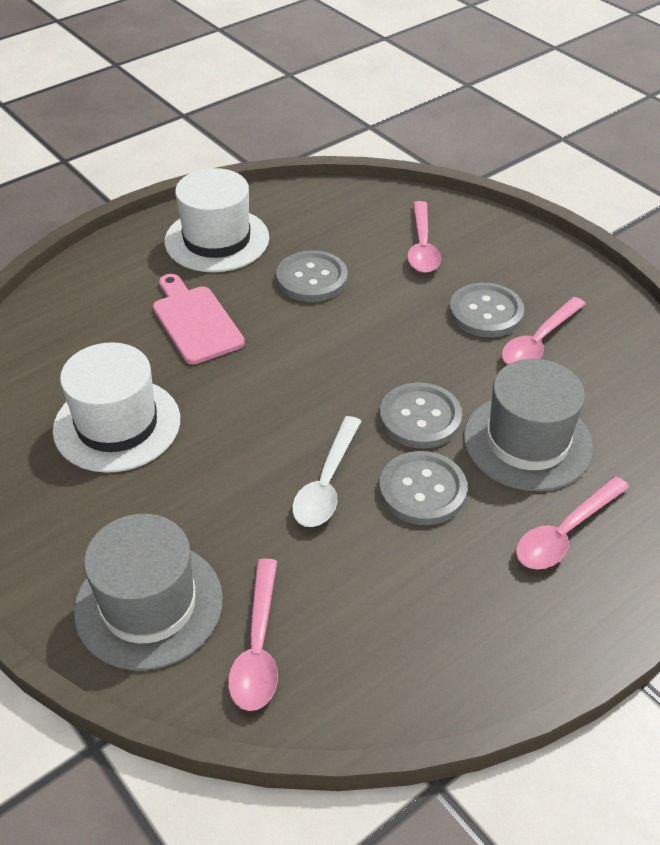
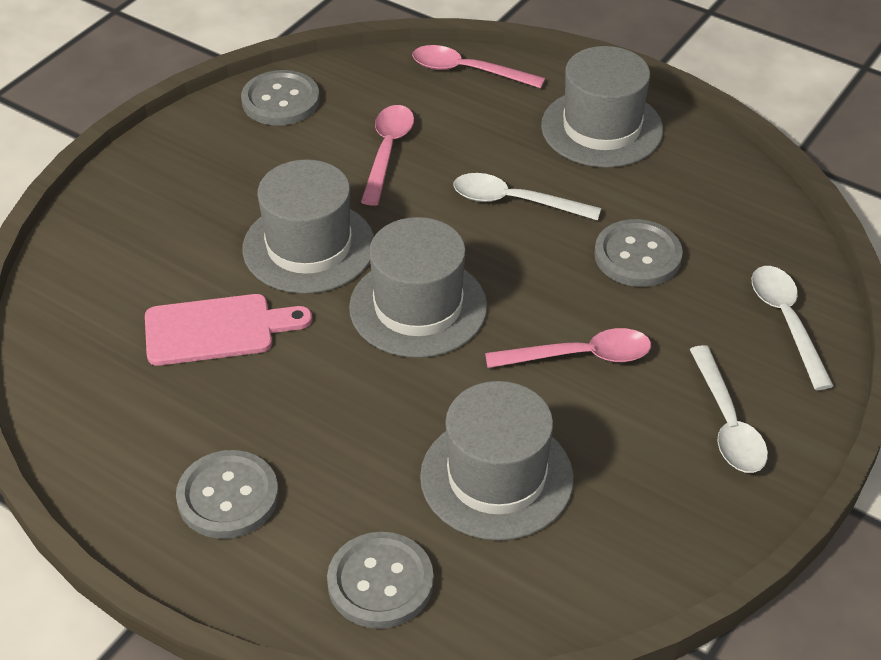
grey hat: [74,514,223,670] [464,359,593,491] = 2 -> [242,159,374,294] [349,217,487,358] [420,381,574,540] [541,46,663,168] = 4
pink spoon: [228,559,278,711] [407,201,441,273] [502,297,586,365] [516,476,629,569] = 4 -> [361,105,414,206] [412,45,545,88] [485,328,651,368] = 3
white hat: [53,342,180,473] [165,168,269,272] = 2 -> none = 0
white spoon: [292,416,361,527] = 1 -> [453,173,601,221] [690,345,768,473] [752,266,834,390] = 3

